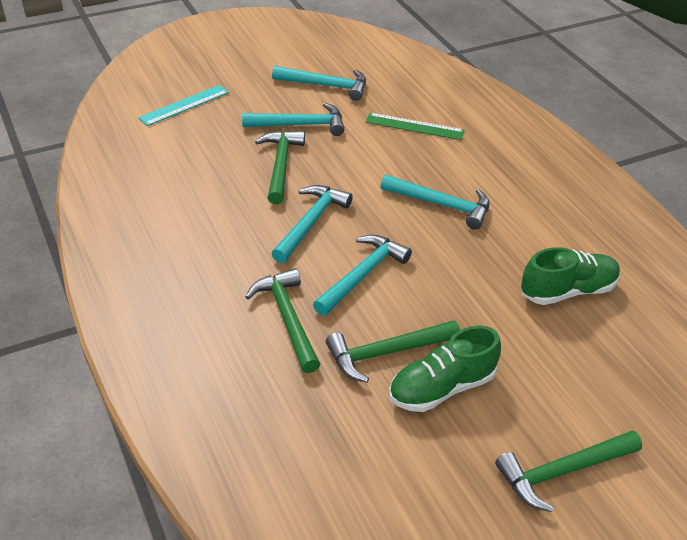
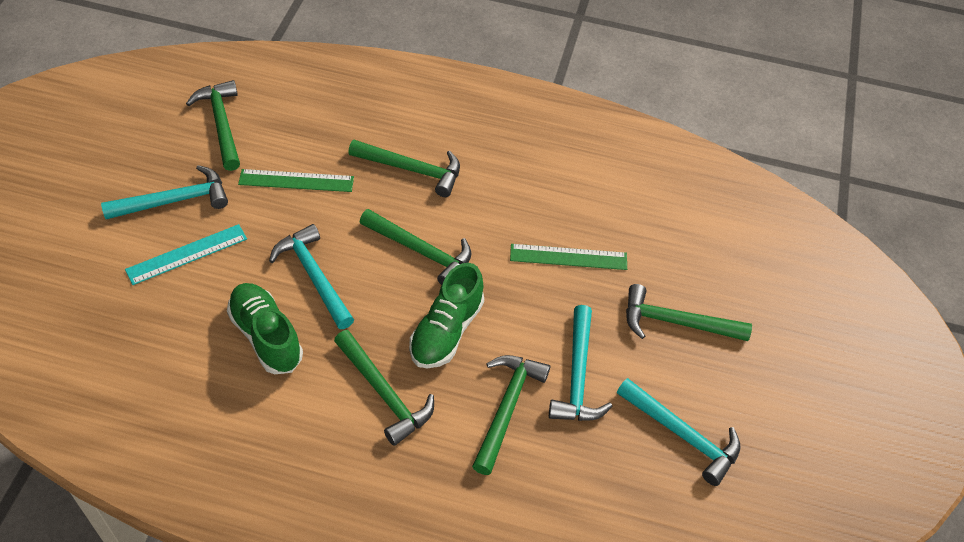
green hammer: [245,268,320,373] [255,131,305,204] [326,320,460,382] [495,430,642,512] = 4 -> [186,80,240,171] [334,330,434,446] [348,140,460,197] [360,209,472,285] [472,355,550,475] [626,284,752,341] = 6
green ruler: [366,113,464,140] = 1 -> [238,169,354,192] [510,244,627,270] = 2
turquoise hammer: [242,103,344,136] [271,185,353,263] [272,66,366,101] [313,234,412,316] [381,174,490,230] = 5 -> [101,165,228,219] [269,224,354,329] [549,305,613,421] [617,378,741,486] = 4

